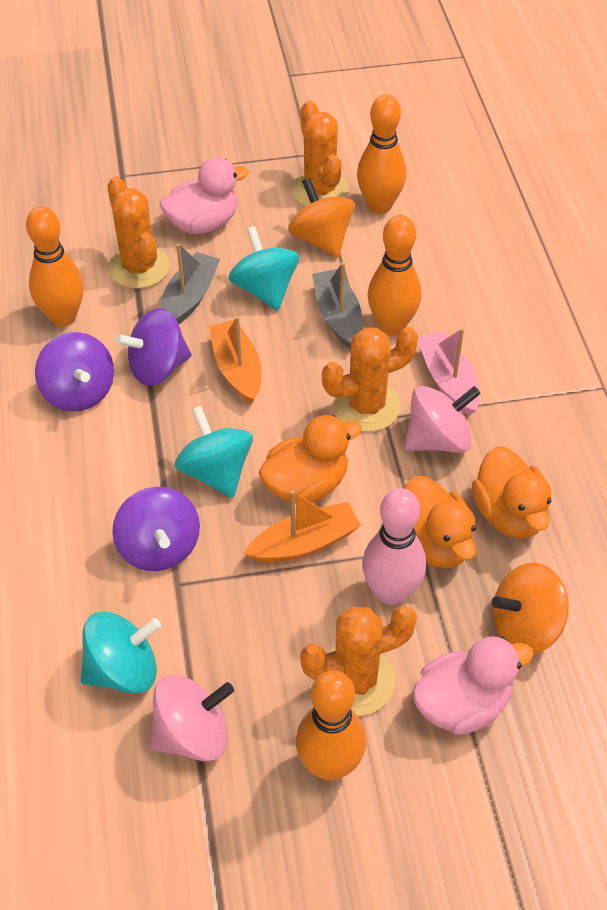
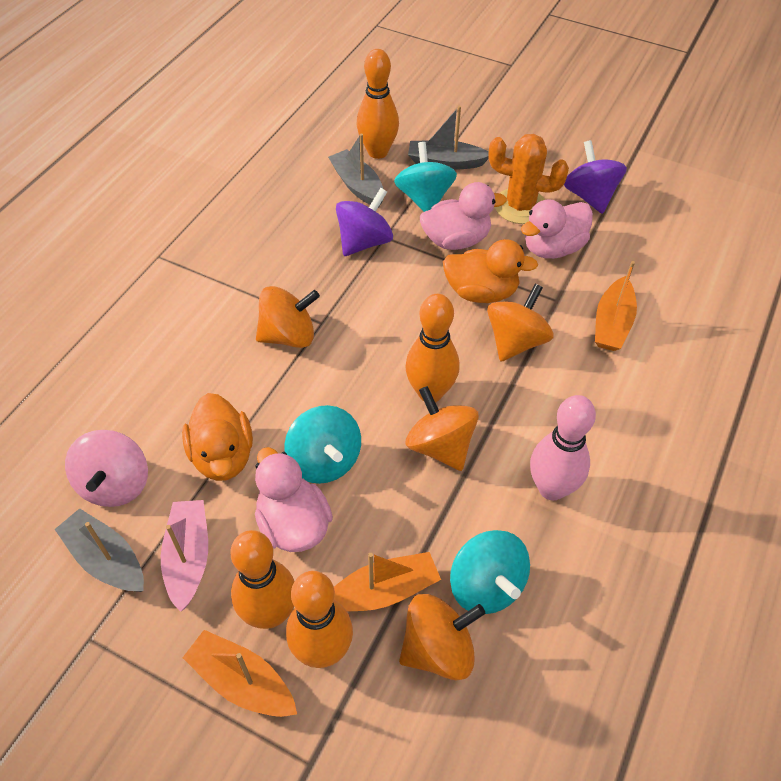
grey boat: [160,243,220,324] [312,262,362,349] = 2 -> [55,508,144,592] [328,133,383,208] [408,106,489,170] = 3
orange boat: [209,316,261,404] [244,490,361,563] = 2 -> [182,630,297,717] [334,552,441,611] [595,261,637,351] = 3
orange cactus: [107,176,170,289] [291,100,349,206] [300,606,417,716] [322,327,418,432] = 4 -> [489,134,569,224] = 1
orange duck: [259,415,362,503] [404,476,476,568] [472,446,551,539] = 3 -> [182,393,253,481] [443,239,538,303] = 2
orange spinning top: [288,178,355,258] [492,563,569,654] = 2 -> [256,286,320,348] [399,594,485,680] [406,386,479,471] [487,284,554,362] = 4
pink duck: [160,157,249,234] [412,636,534,735] = 2 -> [255,447,333,552] [420,182,507,250] [521,199,593,259] = 3
pink spinning top: [149,675,234,761] [404,386,481,453] = 2 -> [65,430,148,507] = 1
purple spinning top: [35,332,114,412] [112,487,200,571] [115,308,192,386] = 3 -> [336,188,393,256] [564,140,627,214] = 2

